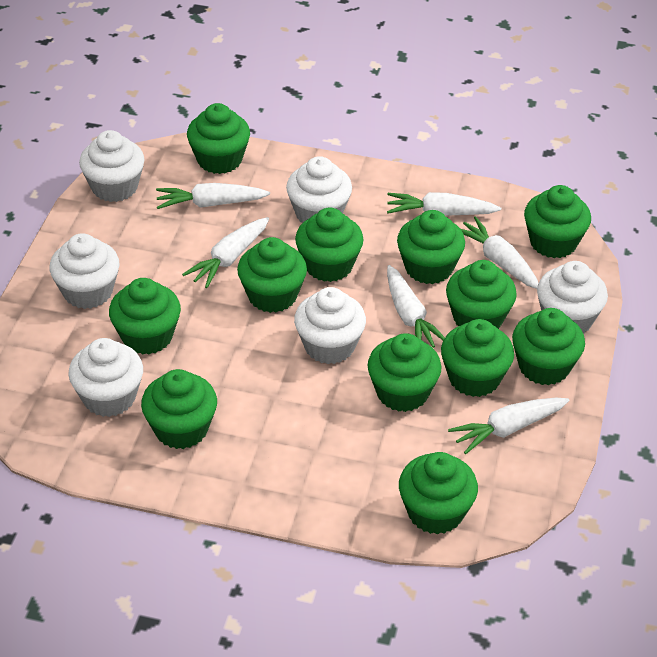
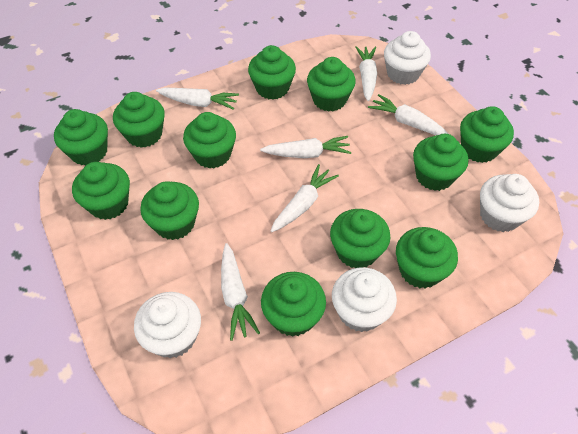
white cupcake: [50,233,119,309] [68,338,143,417] [79,130,144,202] [286,156,352,223] [294,287,366,364] [537,261,608,334] = 6 -> [134,292,201,358] [332,267,397,332] [384,31,431,85] [480,174,539,232] = 4

